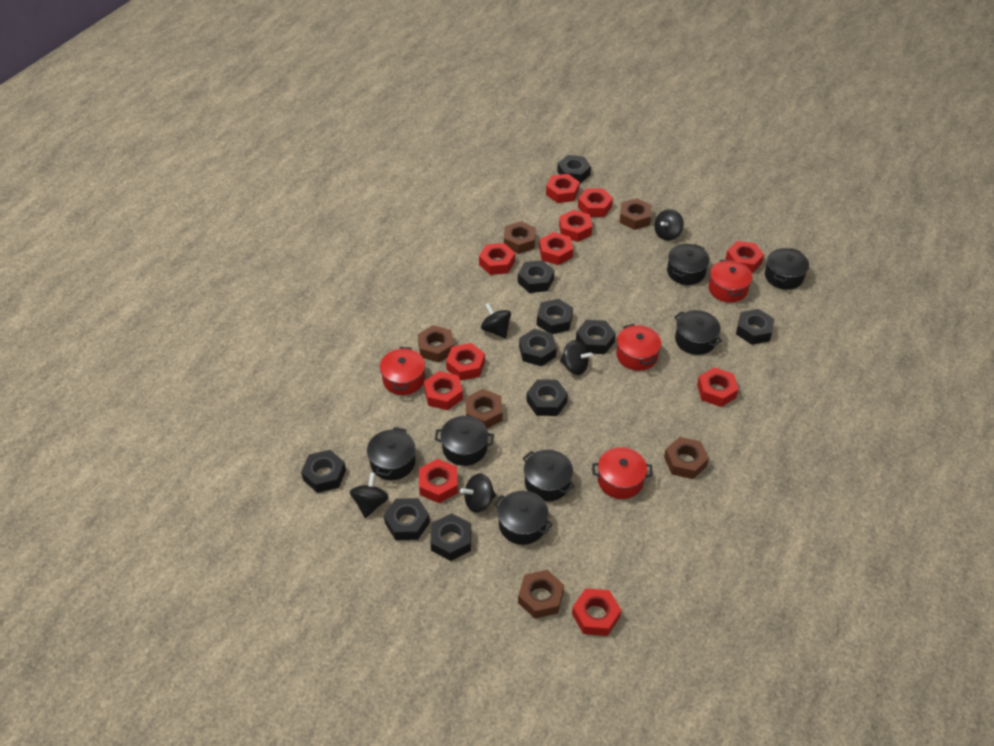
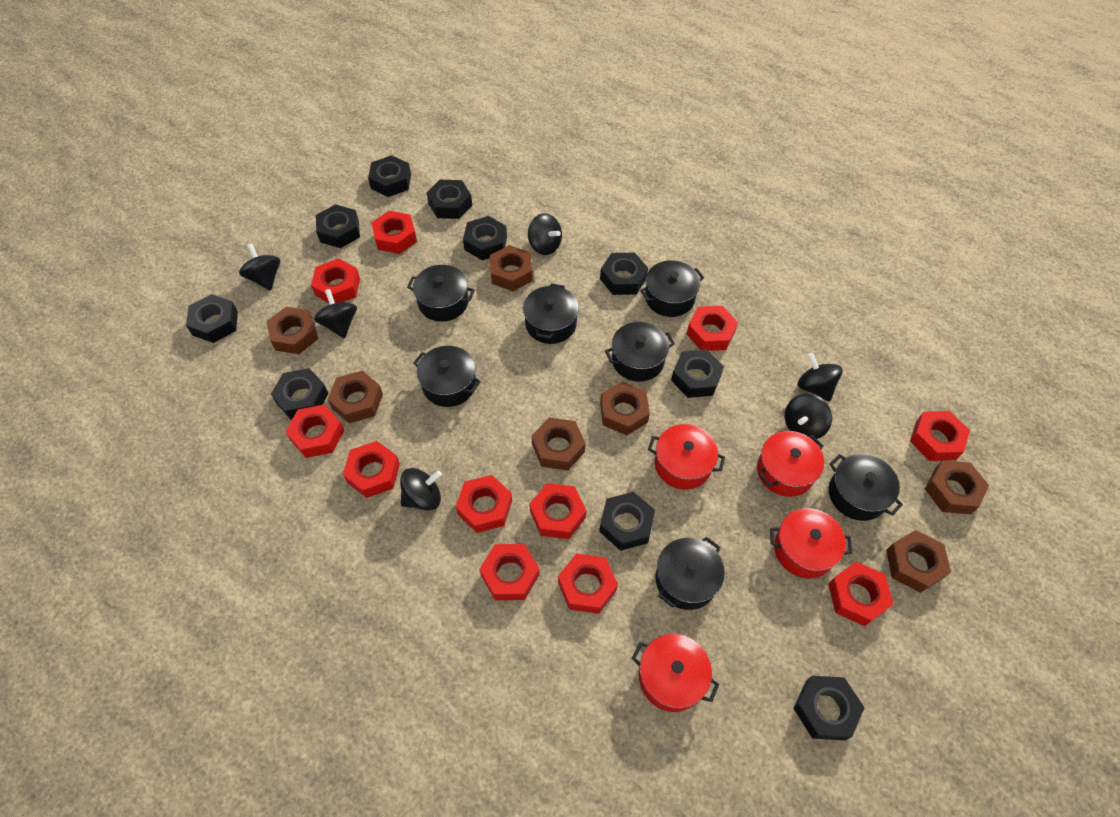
black spinning top: [350,473,389,518] [460,473,496,513] [481,303,511,338] [560,340,593,375] [654,209,684,241] = 5 -> [239,243,280,291] [314,289,357,339] [400,468,442,511] [528,214,562,255] [785,394,832,440] [798,353,843,401] = 6
brown nut: [418,325,454,362] [465,389,503,429] [504,221,536,254] [518,570,564,619] [620,198,652,230] [664,437,709,479] = 6 -> [266,307,318,354] [327,371,383,423] [490,245,533,291] [532,417,586,470] [600,382,650,435] [886,530,951,593] [925,460,989,514] = 7

